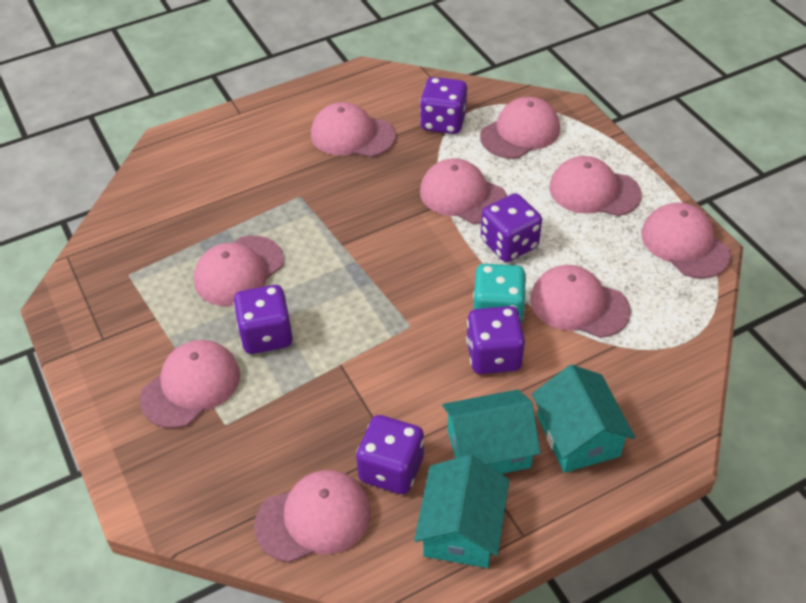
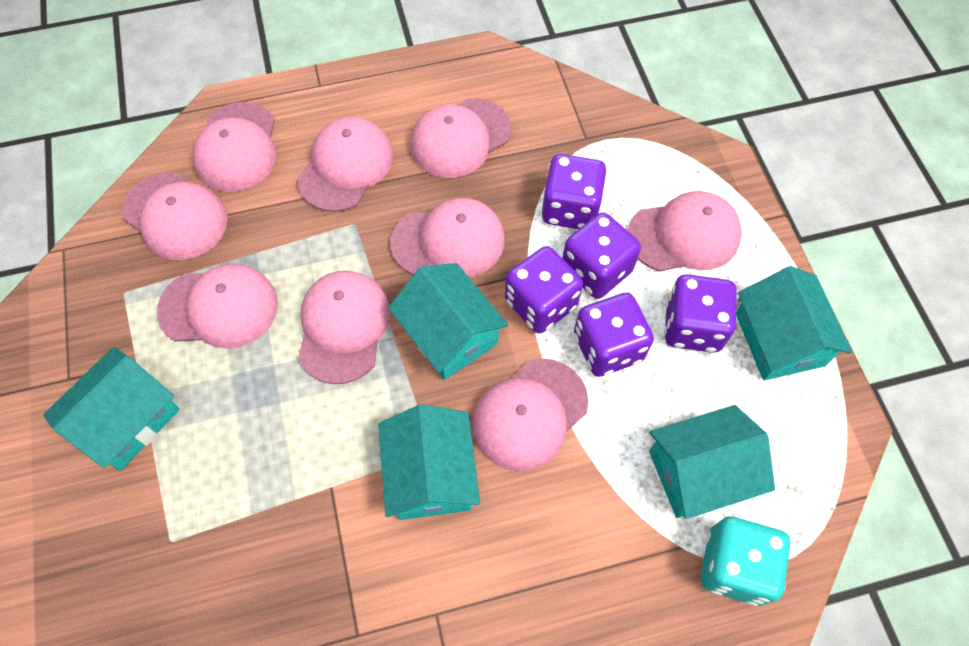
turquoise house: [414,454,509,568] [442,389,541,474] [532,365,635,473] = 3 -> [43,347,180,471] [378,404,480,520] [388,263,508,380] [649,405,775,519] [736,266,852,381] = 5

